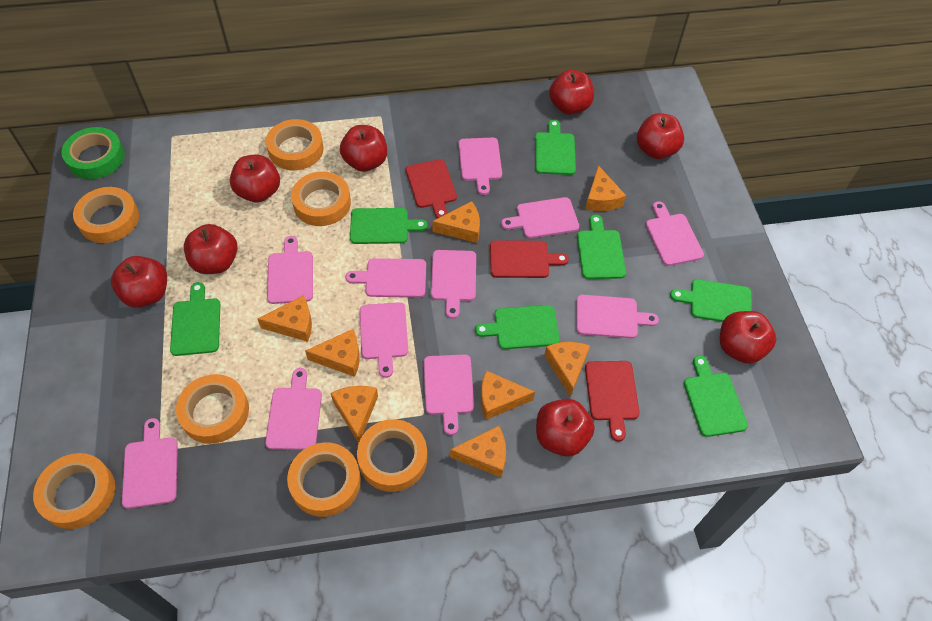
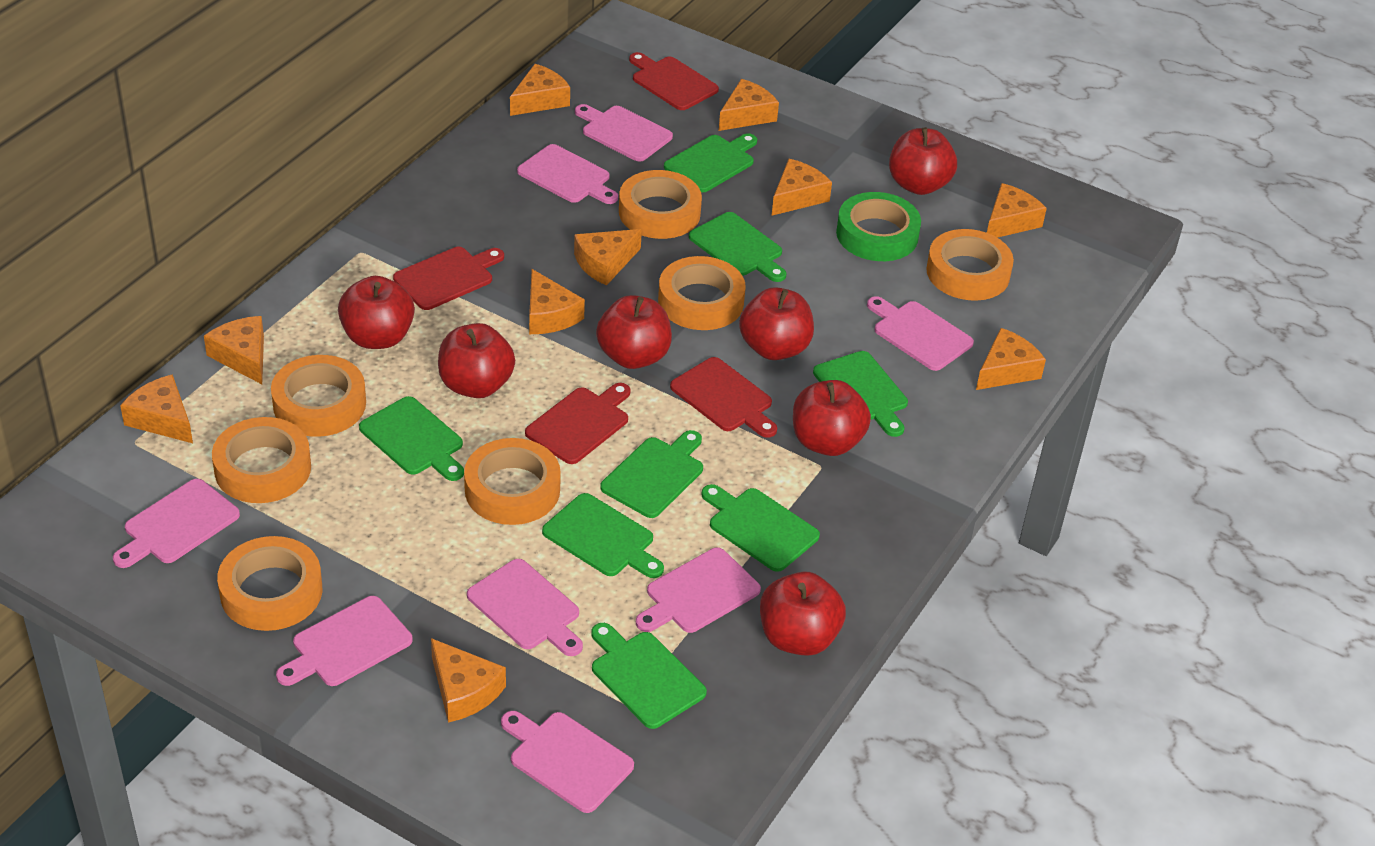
green cutting board: [170,282,220,356] [350,208,428,244] [475,305,560,349] [535,119,576,175] [577,215,626,279] [670,279,752,322] [684,356,748,437] = 7 -> [359,396,464,481] [542,493,664,578] [591,623,707,729] [600,430,703,518] [664,133,757,192] [689,212,787,282] [701,484,820,572] [813,351,908,437] = 8
orange cheese: [258,295,312,342] [305,329,360,377] [331,386,378,443] [432,201,480,243] [450,426,506,477] [481,371,535,420] [544,342,590,397] [585,165,626,211] = 8 -> [120,374,193,443] [204,316,264,384] [431,638,506,723] [510,64,570,116] [529,269,585,334] [574,229,642,286] [719,79,779,131] [772,159,832,216] [976,328,1046,390] [987,183,1047,238] = 10
pink cutting board: [122,418,178,509] [265,368,322,450] [267,236,313,304] [346,258,426,298] [360,302,408,378] [424,355,474,435] [431,250,476,319] [459,138,502,195] [501,197,579,238] [576,295,659,338] [646,201,704,266] = 11 -> [113,479,240,568] [276,596,413,686] [467,559,583,656] [501,711,634,813] [517,144,618,204] [575,104,673,161] [636,548,761,633] [867,296,974,371] = 8
red apple: [111,256,167,308] [184,224,238,274] [230,154,280,202] [340,125,387,172] [536,399,595,457] [549,70,594,115] [637,113,684,159] [720,311,776,364] = 8 -> [338,276,415,349] [438,323,515,398] [596,295,672,369] [739,287,814,360] [760,571,846,656] [793,380,871,456] [889,127,957,195] = 7
red cutting board: [406,159,457,219] [490,240,569,278] [585,361,640,441] = 3 -> [393,247,504,310] [525,383,631,464] [629,52,719,110] [670,357,777,438] = 4

